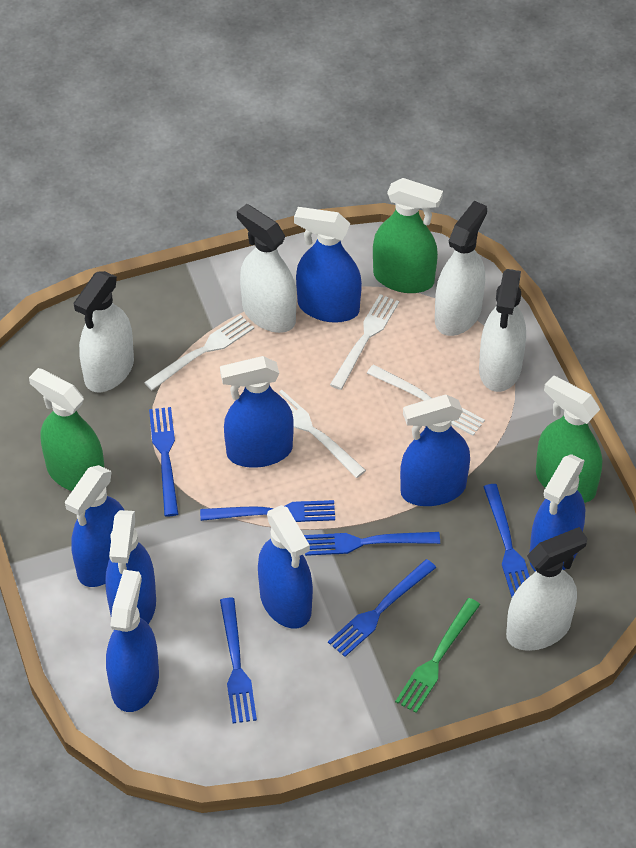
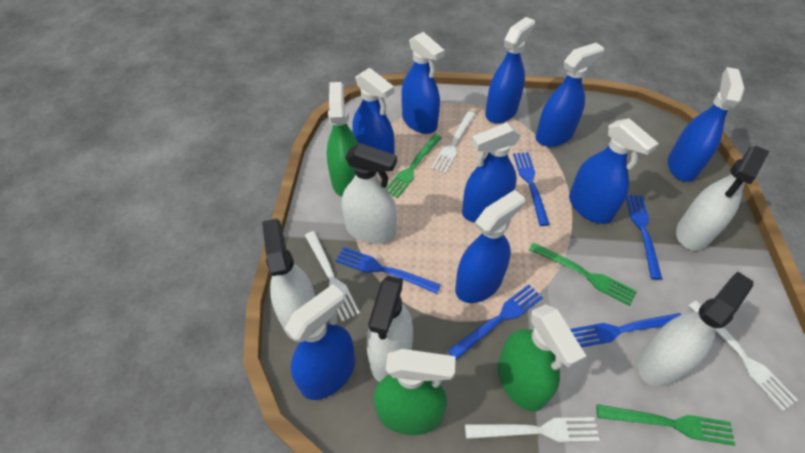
blue fork: [149,407,178,517] [200,500,335,522] [220,598,257,723] [304,532,440,556] [328,559,436,657] [483,484,530,597] = 6 -> [336,247,441,294] [448,285,543,360] [513,152,550,226] [570,313,681,347] [626,195,662,280] = 5
blue spray bottle: [65,465,124,587] [105,510,156,624] [106,570,159,712] [220,356,294,468] [258,505,313,629] [294,207,362,323] [400,395,470,506] [529,454,585,571] = 8 -> [284,284,355,400] [352,68,395,154] [401,32,445,134] [455,190,525,303] [462,123,521,222] [485,17,535,124] [536,43,604,147] [569,118,659,224] [668,67,745,182] = 9
green fork: [395,598,480,713] = 1 -> [386,134,442,198] [529,242,637,306] [597,404,735,446] = 3

